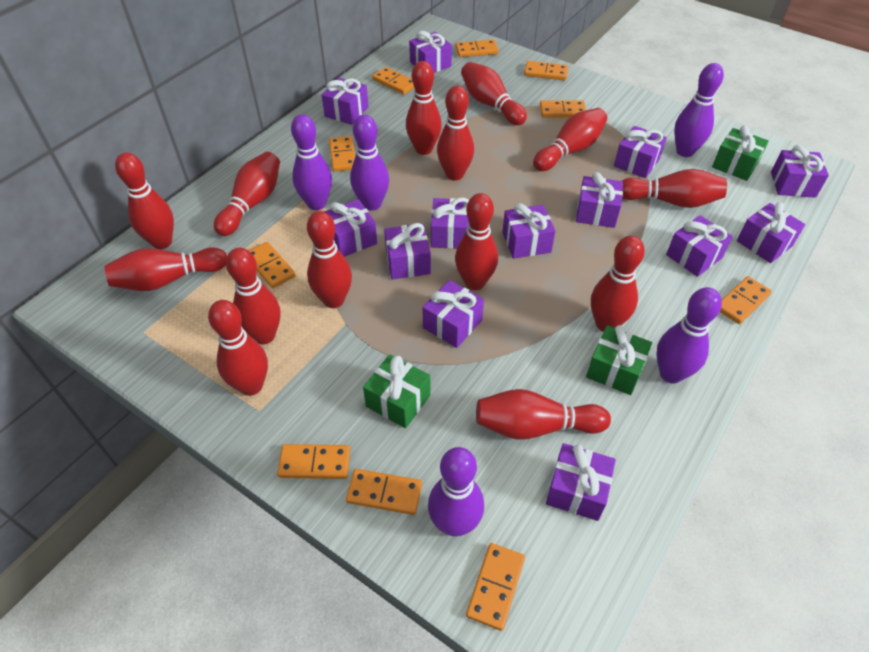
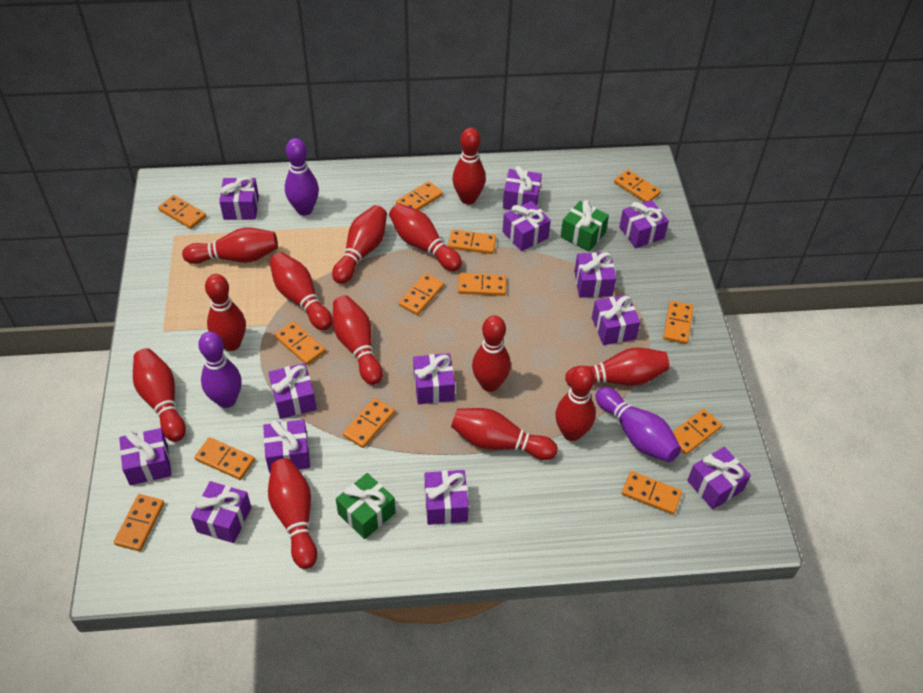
green gift: [363,354,430,428] [586,325,652,395] [712,125,769,181] = 3 -> [336,473,396,539] [560,200,609,252] = 2
orange domino: [249,242,296,288] [277,444,350,479] [329,136,355,172] [346,469,422,515] [372,67,414,95] [455,40,499,57] [466,543,525,631] [524,61,568,81] [540,100,586,118] [720,276,772,324] = 10 -> [114,494,164,551] [158,195,206,229] [195,437,255,480] [275,322,325,365] [343,398,395,448] [396,181,443,210] [399,273,444,315] [448,230,496,254] [458,273,506,296] [614,169,661,202] [622,471,682,515] [663,301,694,344] [673,409,722,455] = 13
purple bowling pin: [291,114,332,210] [350,115,389,210] [428,447,484,536] [656,287,722,384] [674,63,724,157] = 5 -> [198,331,242,408] [285,138,319,215] [595,387,681,462] = 3
red bowling pin: [105,247,227,291] [115,153,174,249] [208,300,268,396] [214,152,280,236] [226,248,281,344] [307,211,352,308] [406,61,442,155] [437,86,474,181] [455,193,498,290] [461,62,527,125] [476,389,611,440] [533,108,607,171] [591,236,645,332] [622,169,727,208] = 14 -> [133,348,186,442] [182,227,278,264] [205,274,246,351] [268,458,317,569] [269,252,332,330] [332,205,387,284] [333,295,383,385] [389,203,462,271] [451,408,558,460] [452,128,486,205] [472,315,511,392] [555,366,596,441] [565,348,670,386] = 13

